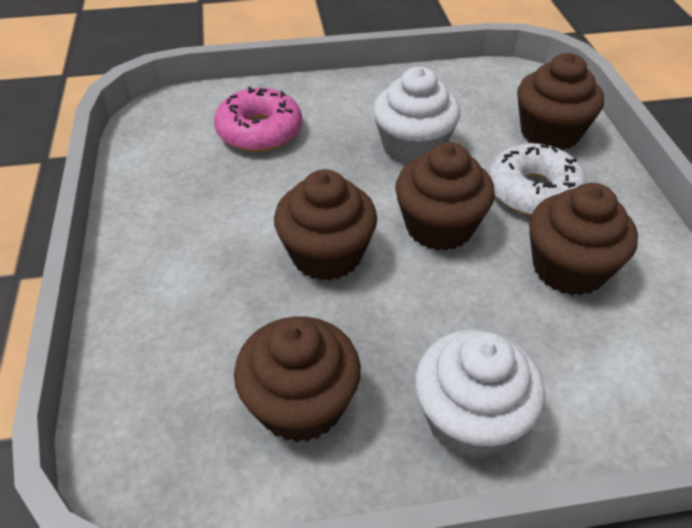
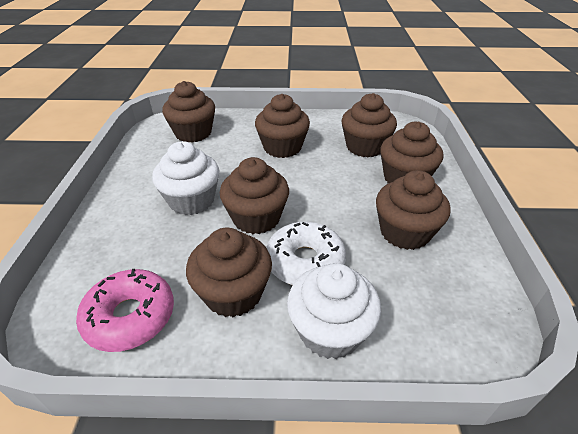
brown cupcake: [234,316,361,443] [274,169,377,281] [395,142,495,251] [517,53,604,150] [529,183,638,296] = 5 -> [162,81,215,143] [186,228,272,317] [220,157,289,234] [255,94,310,158] [342,93,397,157] [376,170,451,250] [380,122,443,184] = 7

